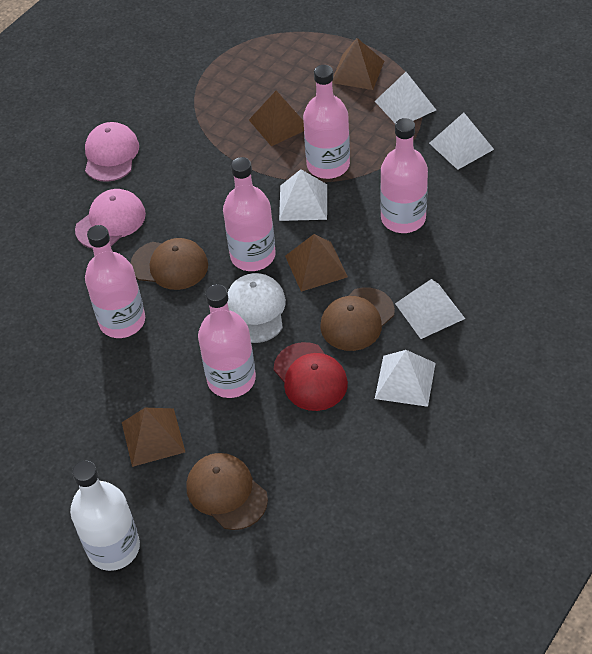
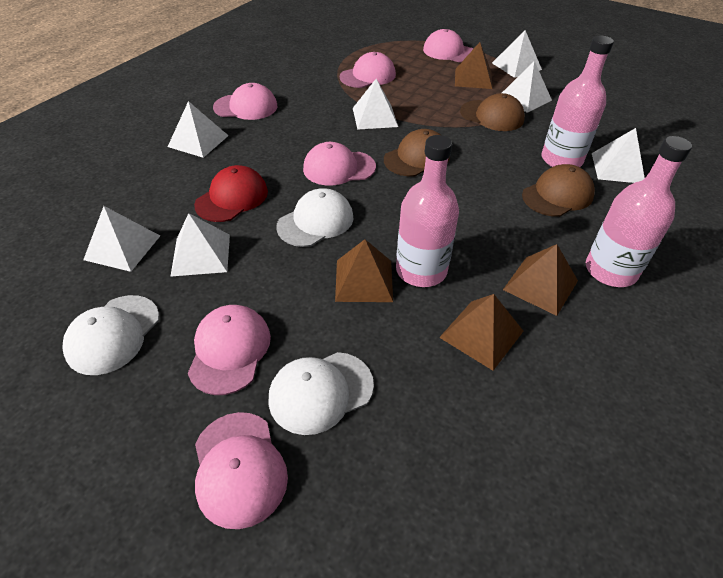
pink bottle: [85,225,145,338] [198,284,256,398] [223,157,276,271] [303,65,350,179] [380,118,428,233] = 5 -> [396,135,459,287] [542,36,614,167] [586,136,692,287] = 3
pink cap: [75,189,146,249] [85,122,139,182] = 2 -> [188,305,271,395] [195,412,288,529] [213,83,277,120] [303,142,376,186] [340,52,396,88] [423,29,473,62] = 6
white bottle: [70,460,140,571] = 1 -> none = 0
white cap: [228,273,286,343] = 1 -> [62,295,159,375] [268,352,374,435] [276,188,353,247] = 3
white pyramid: [279,169,327,221] [375,72,436,123] [375,350,436,407] [395,279,465,339] [429,113,494,170] = 5 -> [83,206,160,272] [168,101,229,158] [170,213,230,277] [353,79,398,130] [492,30,542,78] [502,61,552,113] [592,128,645,183] = 7

